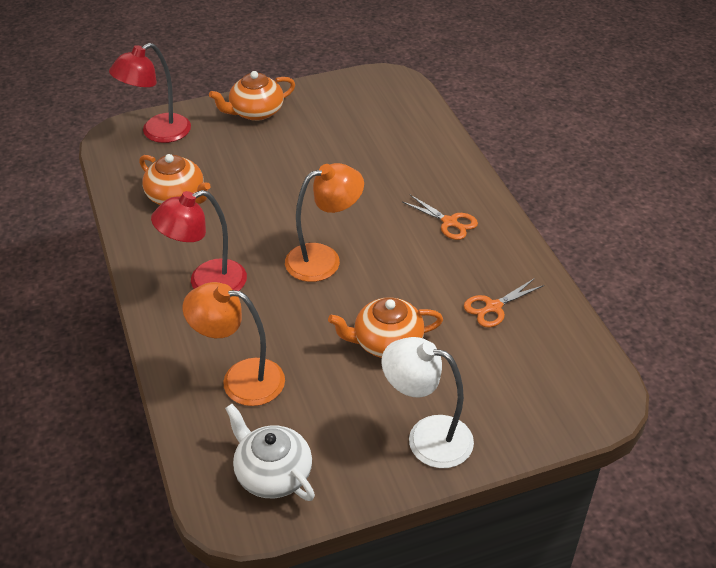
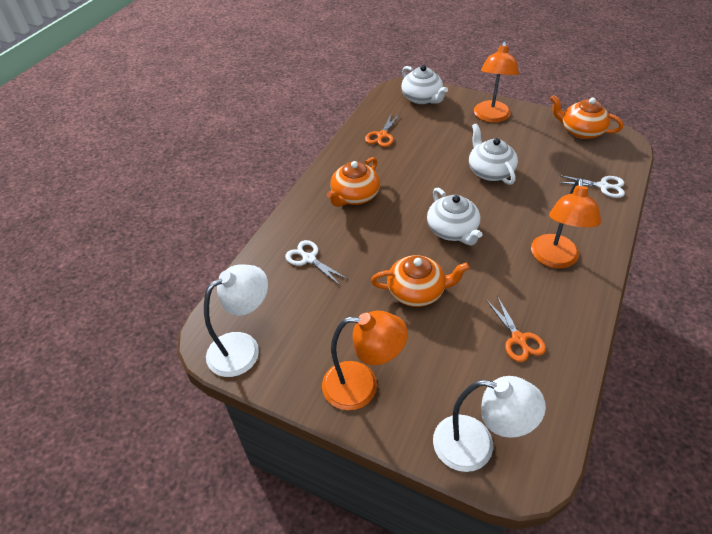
orange lamp: [182,282,285,406] [285,163,364,282] = 2 -> [322,311,408,410] [474,41,519,123] [531,178,601,268] = 3
red lamp: [109,43,191,143] [151,190,247,291] = 2 -> none = 0
white lamp: [381,337,474,468] = 1 -> [204,264,268,377] [433,376,546,472] = 2
white scissors: none = 0 -> [285,240,349,286] [558,175,625,198] = 2
white teapot: [225,404,315,501] = 1 -> [401,65,448,104] [427,188,483,245] [469,123,518,185] = 3

